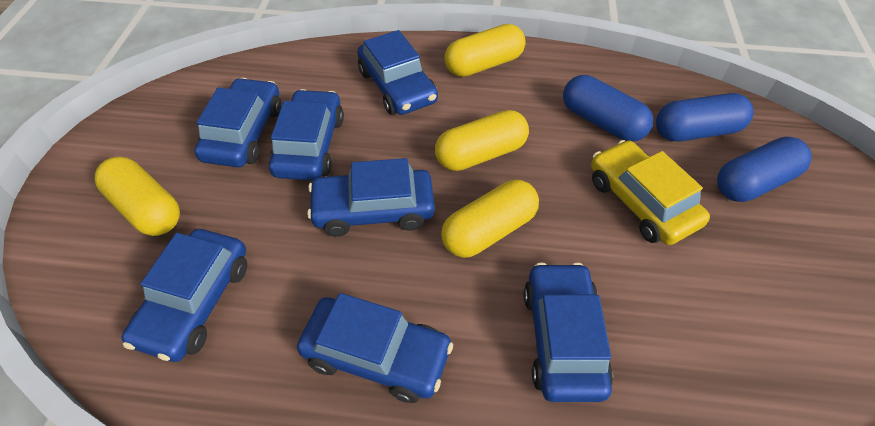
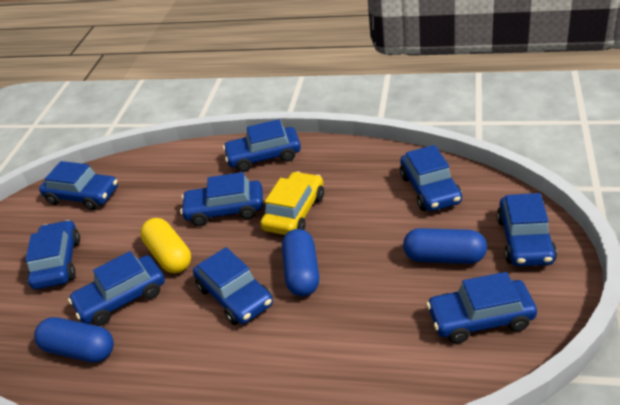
blue car: [122,229,247,362] [194,78,281,167] [269,89,344,180] [297,293,453,403] [307,158,435,237] [357,30,438,115] [524,262,613,402] = 7 -> [25,220,80,289] [39,161,118,210] [68,251,165,326] [180,172,263,226] [193,247,273,325] [223,119,301,172] [400,145,462,211] [426,272,537,344] [497,193,557,267] = 9
yellow capsule: [95,157,180,236] [435,110,529,171] [441,180,539,258] [445,24,526,77] = 4 -> [140,218,191,273] = 1

